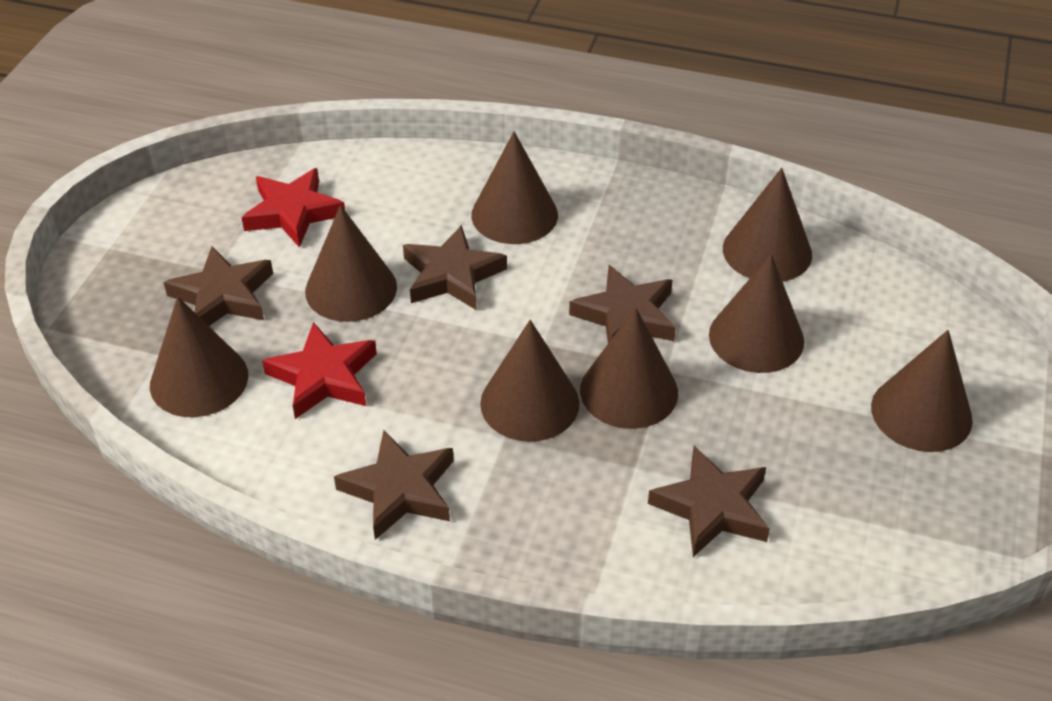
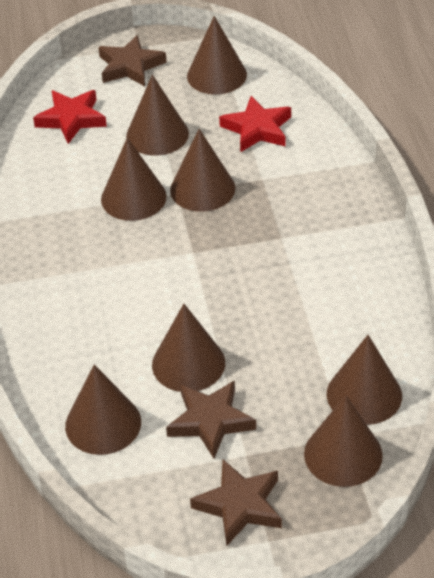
brown star: [164,247,273,326] [334,430,454,540] [403,225,507,310] [569,265,676,343] [648,446,770,557] = 5 -> [98,35,167,86] [166,381,256,458] [190,460,282,546] = 3

